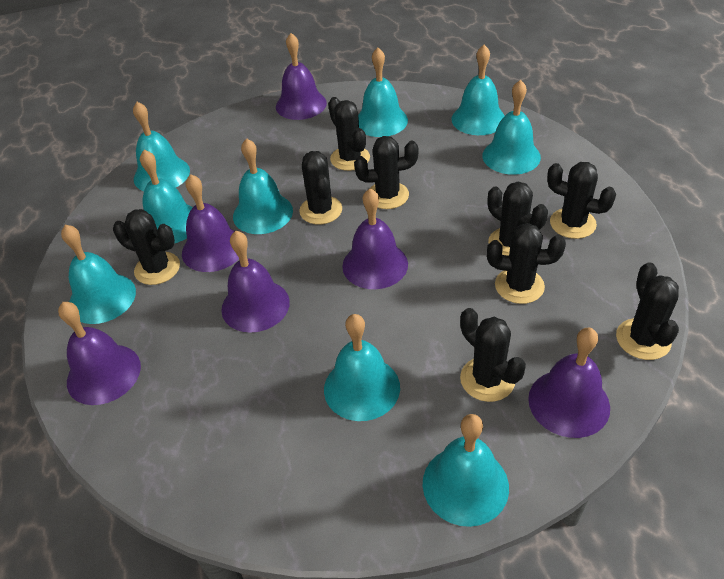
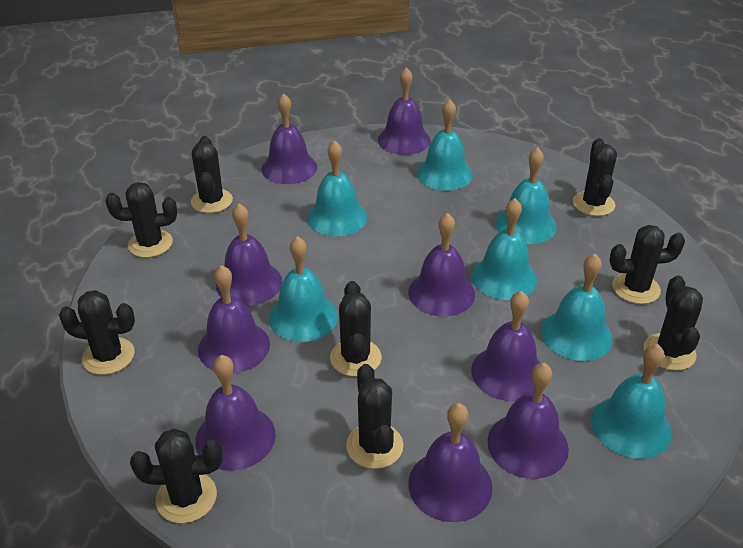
purple bell: [58,302,141,405] [182,174,239,272] [221,231,290,333] [276,33,327,120] [342,188,408,289] [528,328,610,438] = 6 -> [195,355,276,471] [198,265,270,373] [216,204,282,306] [261,93,317,184] [378,67,431,155] [408,213,475,317] [408,403,493,522] [471,291,540,401] [487,363,569,479] = 9
turquoise bell: [61,224,136,324] [133,102,190,191] [140,150,193,243] [233,138,293,234] [324,314,400,421] [358,48,408,137] [423,414,509,527] [451,45,505,135] [482,80,541,175] = 9 -> [269,236,338,342] [307,140,367,236] [417,99,473,191] [471,198,537,300] [495,147,557,244] [541,254,613,361] [591,344,672,459] = 7

